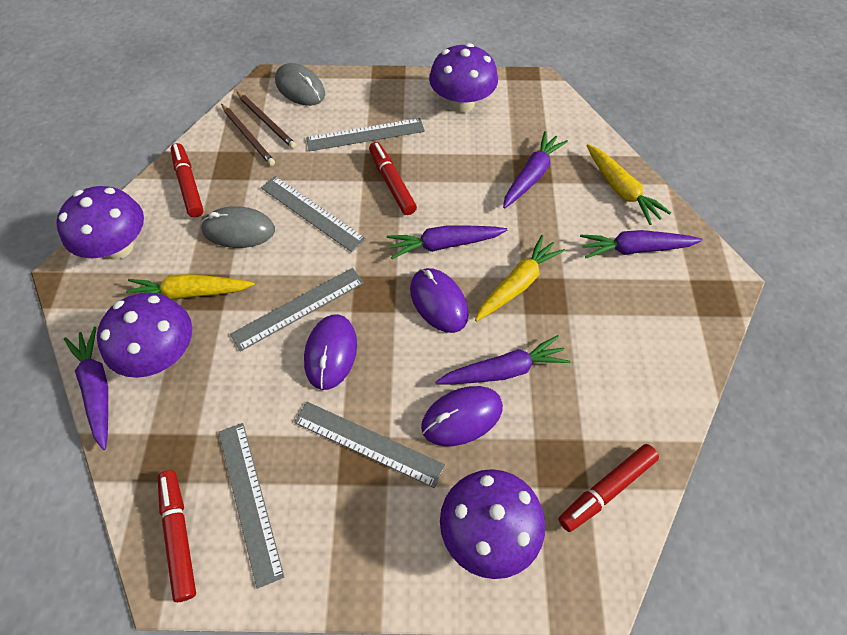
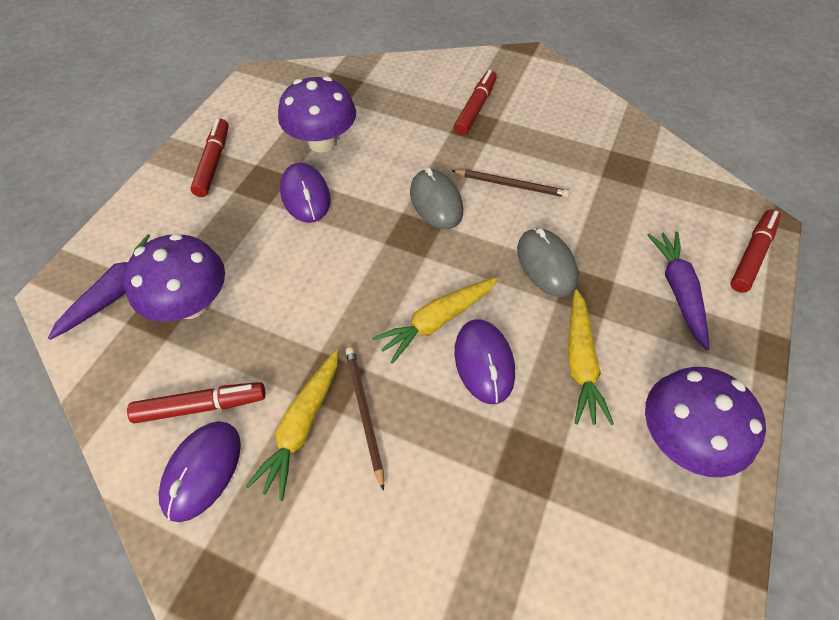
grey ruler: [218,423,284,589] [230,268,364,351] [261,176,366,252] [294,401,445,488] [306,118,425,151] = 5 -> none = 0
purple carrot: [64,327,108,450] [387,225,507,259] [435,335,570,384] [503,131,568,209] [580,230,703,258] = 5 -> [48,234,150,340] [647,232,709,350] = 2
purple mushroom: [56,186,144,259] [97,293,192,378] [429,43,498,113] [440,469,545,579] = 4 -> [123,233,225,322] [278,76,356,152] [645,367,766,477] = 3

